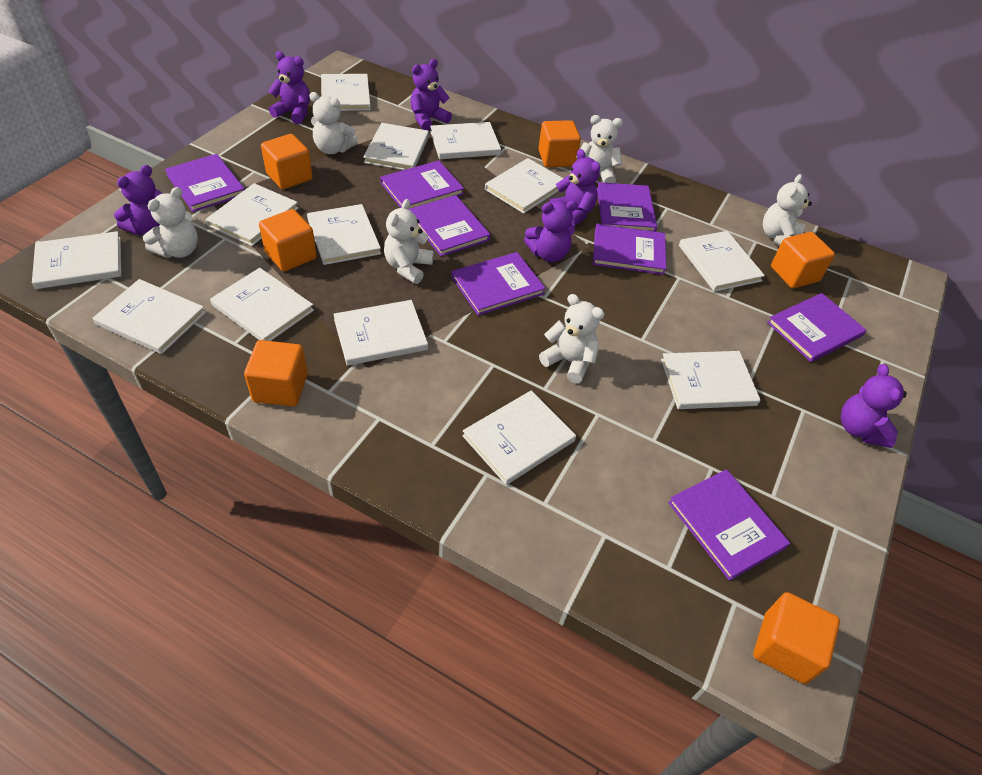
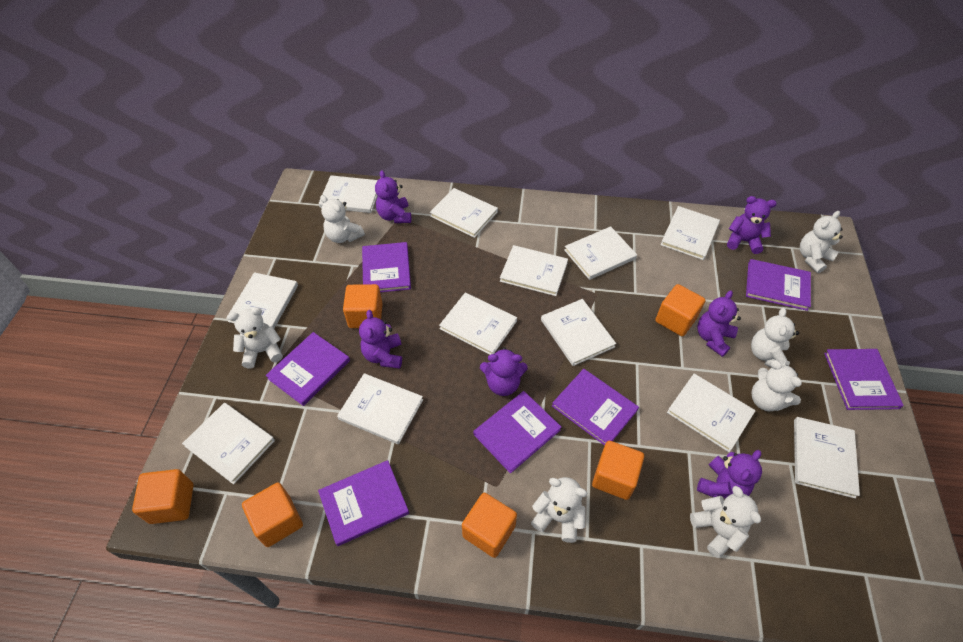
purple book: [165,154,245,212] [380,161,464,209] [409,195,490,256] [452,252,546,316] [593,224,666,275] [597,182,657,232] [668,469,790,581] [767,293,867,362] = 8 -> [266,332,350,406] [318,460,409,546] [362,242,411,292] [473,391,561,474] [552,369,639,446] [746,259,811,311] [824,349,904,410] = 7
white book: [32,231,121,289] [93,279,206,354] [205,183,298,246] [210,268,314,341] [307,204,381,265] [321,74,371,111] [333,300,428,366] [363,123,429,170] [430,122,501,159] [462,390,576,485] [485,158,564,214] [661,351,760,409] [679,231,765,292] = 13 -> [182,403,275,484] [226,272,298,329] [319,175,378,213] [337,373,423,444] [430,188,498,238] [439,293,517,355] [500,245,568,296] [541,299,616,366] [564,226,637,280] [660,206,720,260] [667,374,756,452] [794,417,860,499] = 12
white teddy bear: [143,187,198,258] [309,92,358,154] [384,199,434,284] [539,294,605,383] [576,115,623,183] [763,174,812,246] = 6 -> [228,307,283,368] [320,195,365,243] [531,477,587,543] [690,486,761,558] [751,308,799,368] [751,360,802,412] [800,211,843,273] = 7

